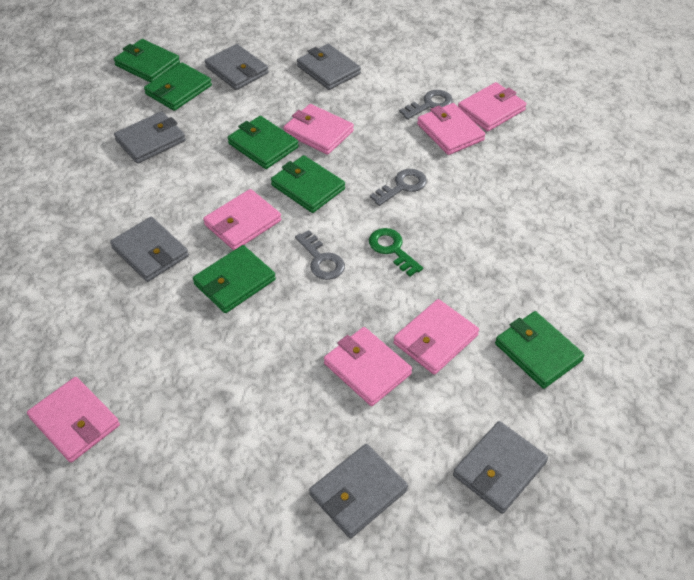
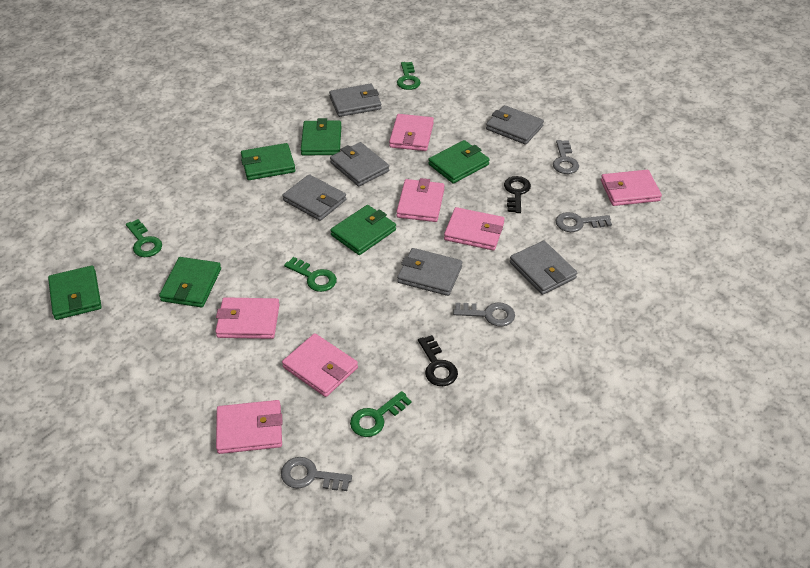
black key: none = 0 -> [418,335,458,386] [504,176,531,213] = 2
green key: [369,228,423,276] = 1 -> [126,219,162,257] [284,257,337,292] [350,391,412,437] [397,62,421,90] = 4
grey key: [295,230,345,280] [370,169,427,206] [399,90,453,119] = 3 -> [281,457,352,491] [453,302,515,327] [553,140,579,174] [555,212,612,232] = 4

